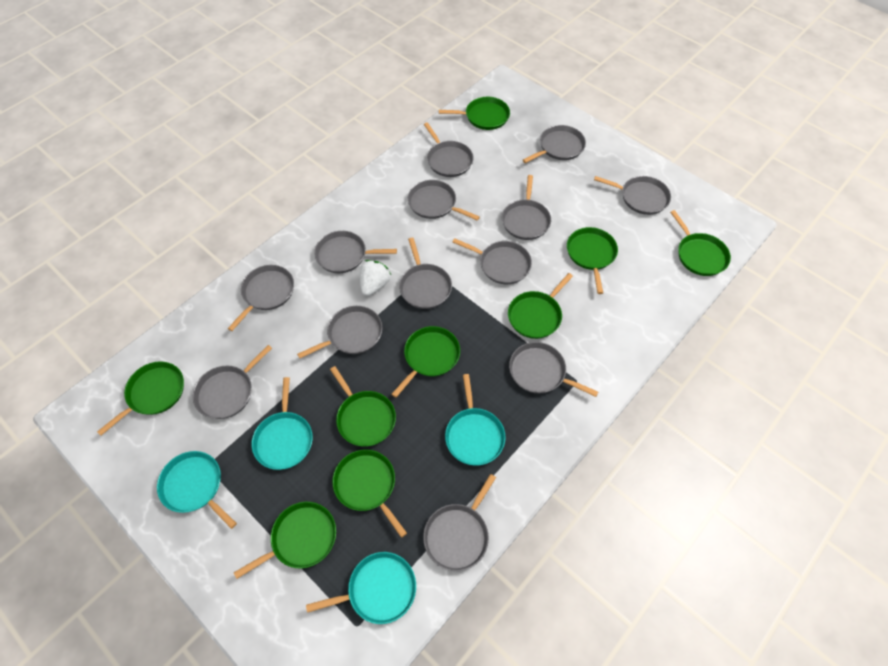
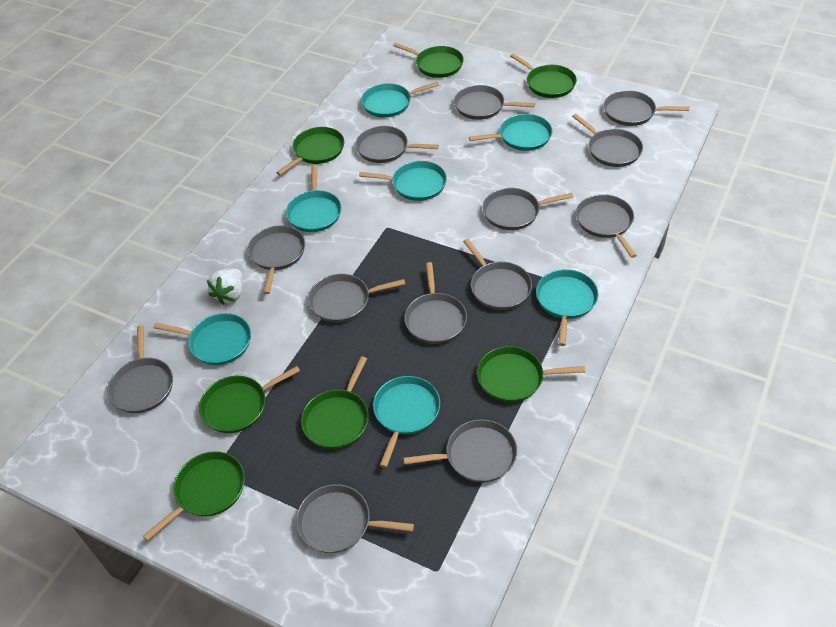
green pan: [97,361,184,436] [234,502,336,579] [330,366,396,446] [332,449,407,538] [391,326,460,398] [439,97,510,130] [508,273,573,339] [567,227,618,294] [670,210,731,276] = 9 -> [143,451,245,541] [199,366,300,433] [276,127,344,175] [301,356,369,449] [393,42,464,78] [477,346,585,402] [510,53,577,98] = 7
turquoise pan: [157,451,237,529] [252,377,313,470] [306,552,416,624] [445,374,506,466] = 4 -> [153,313,251,365] [286,165,342,232] [359,161,447,201] [361,82,439,118] [373,376,440,468] [469,114,552,151] [536,269,598,346] = 7

